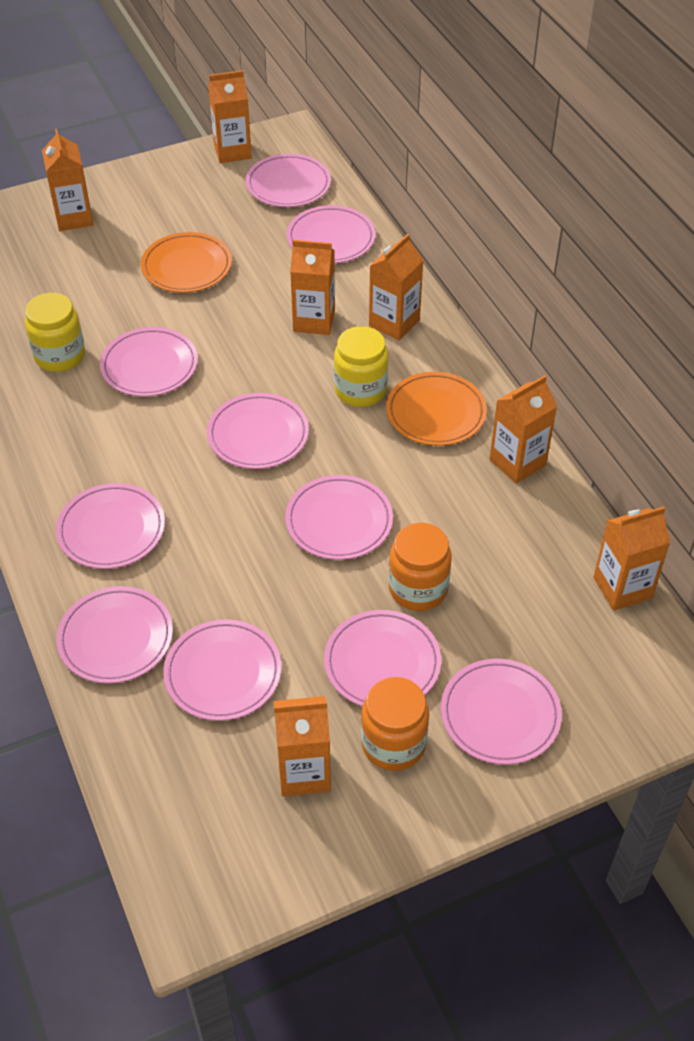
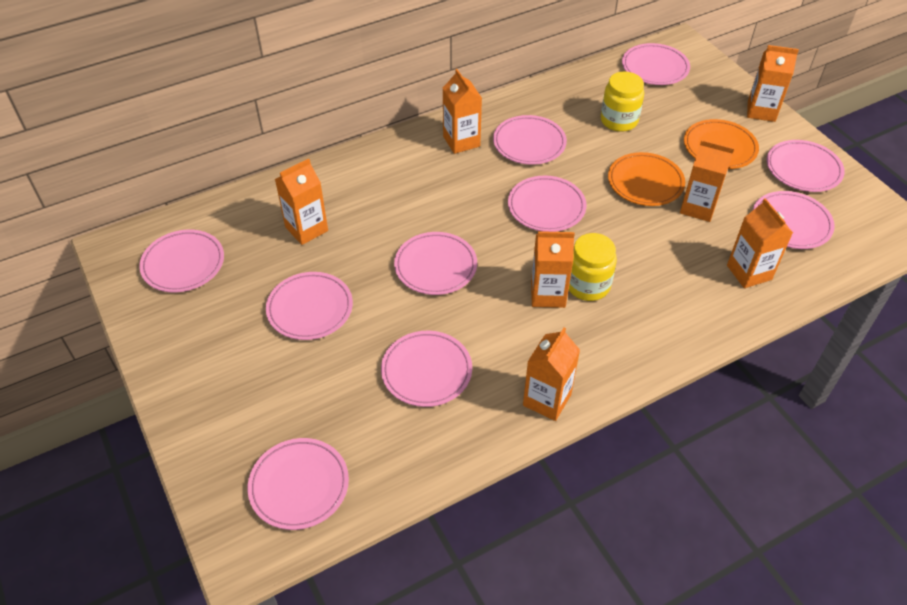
orange jar: [361,677,429,771] [389,523,452,611] = 2 -> none = 0

